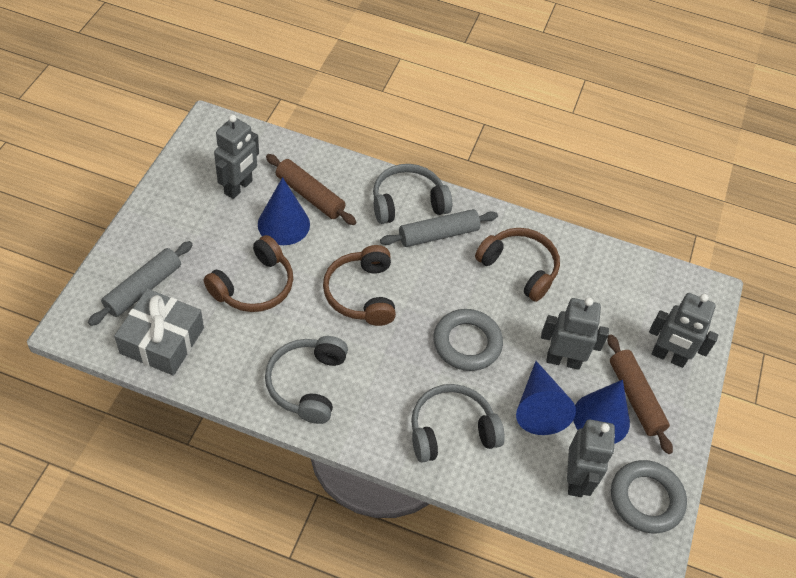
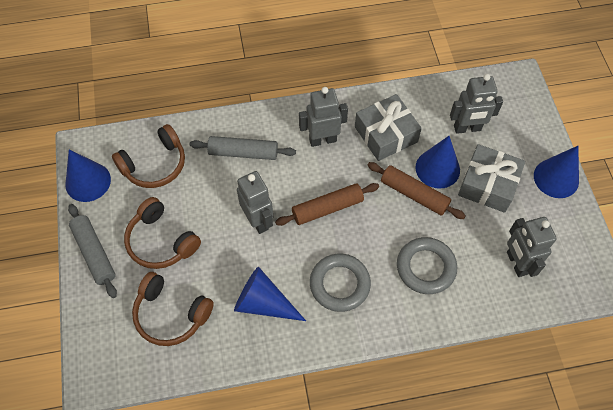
blue cone: [258,177,310,245] [516,361,576,435] [573,380,630,444] = 3 -> [65,150,111,202] [234,267,306,321] [415,136,460,189] [534,146,579,198] = 4
grey gift: [114,289,204,376] = 1 -> [355,94,422,161] [458,144,525,213] = 2
grey headphones: [265,336,348,424] [373,164,452,224] [411,384,505,463] = 3 -> none = 0

